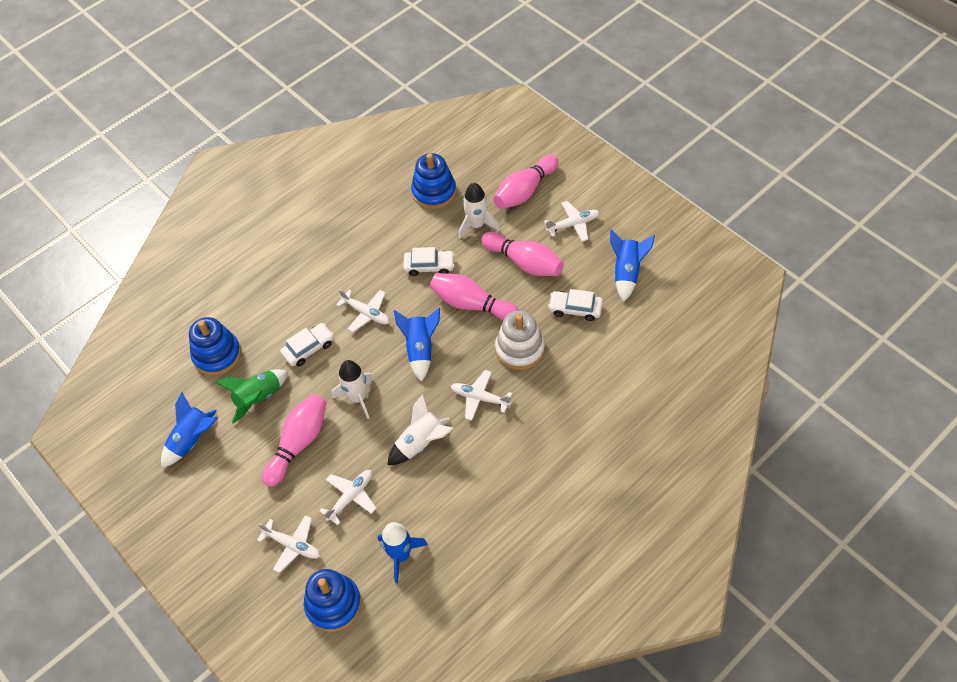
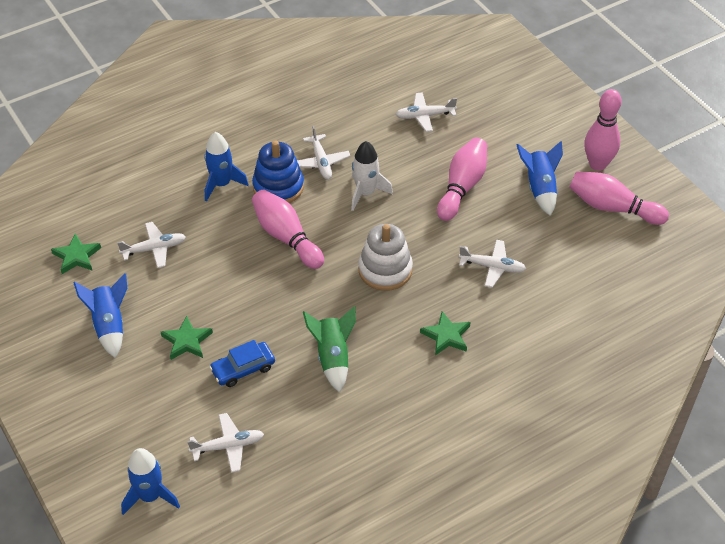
blue car: none = 0 -> [209,340,275,387] = 1
blue stacking toy: [189,317,241,376] [304,569,362,632] [411,153,456,209] = 3 -> [252,140,304,203] = 1
green star: none = 0 -> [51,233,101,274] [161,315,213,360] [420,311,471,355] = 3
white car: [280,323,334,366] [403,247,455,276] [548,289,603,321] = 3 -> none = 0
white rocket: [331,360,374,419] [388,394,454,465] [459,183,500,239] = 3 -> [351,141,393,211] = 1

